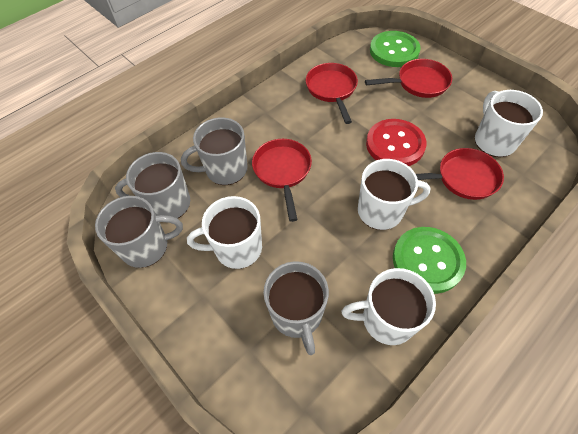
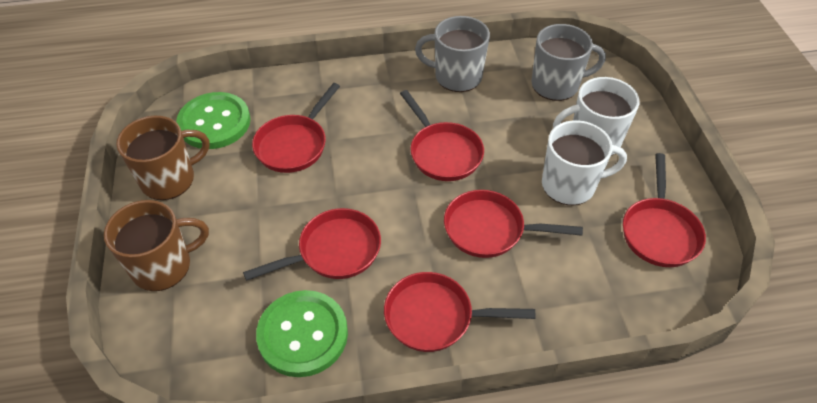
brown mug: none = 0 -> [104,200,209,291] [116,116,210,200] = 2
grey mug: [95,196,183,268] [115,152,190,219] [181,117,247,185] [263,261,329,355] = 4 -> [415,16,490,92] [531,24,606,101] = 2
red button: [366,119,427,166] = 1 -> none = 0
red pan: [252,139,312,222] [306,63,358,124] [365,59,452,98] [416,148,504,200] = 4 -> [243,208,381,281] [252,83,340,173] [384,272,535,352] [400,90,484,181] [444,190,583,258] [623,153,706,267] = 6
white mug: [187,196,262,269] [341,268,436,345] [358,159,430,230] [475,90,543,157] = 4 -> [542,120,627,205] [553,77,640,156] = 2

